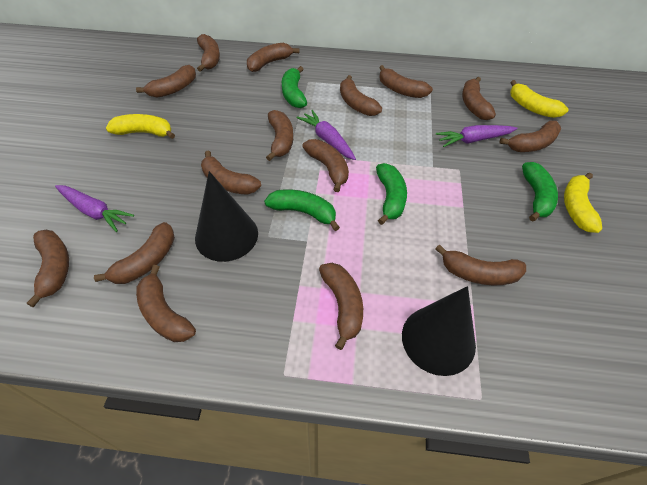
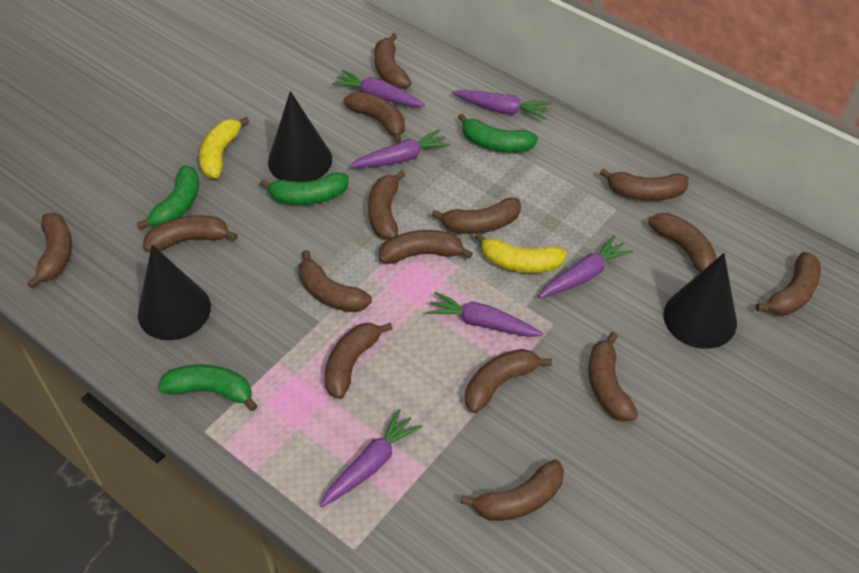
black cone: [195,171,258,262] [402,286,476,376] = 2 -> [138,245,211,340] [268,91,332,182] [663,253,737,349] = 3
purple carrot: [55,185,134,232] [297,110,356,160] [436,125,517,147] = 3 -> [320,409,422,507] [332,69,425,107] [349,129,450,168] [426,292,543,337] [452,89,551,120] [538,235,633,298] = 6
yellow banana: [106,114,175,139] [510,80,568,118] [564,173,602,233] = 3 -> [199,117,250,178] [475,233,567,273] = 2

